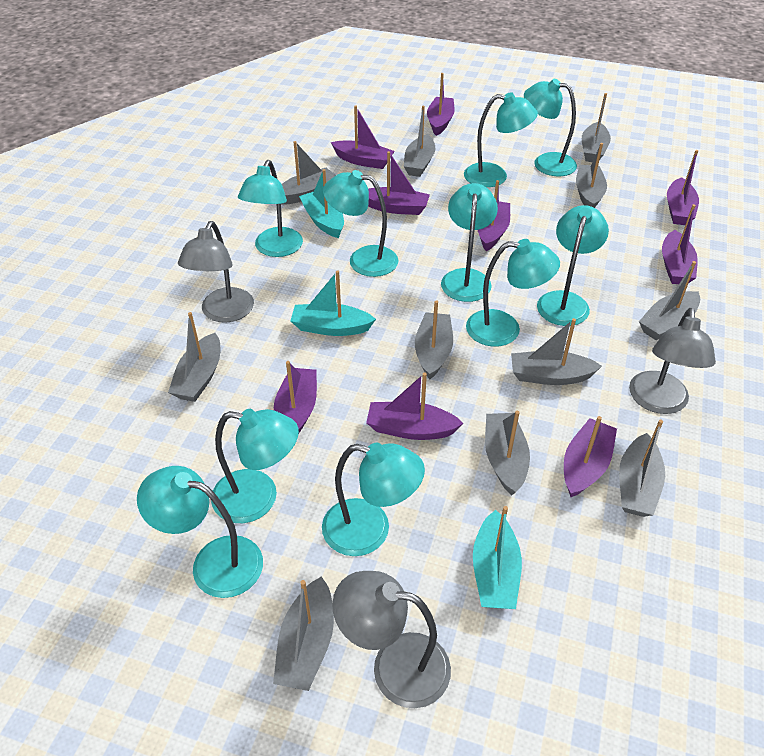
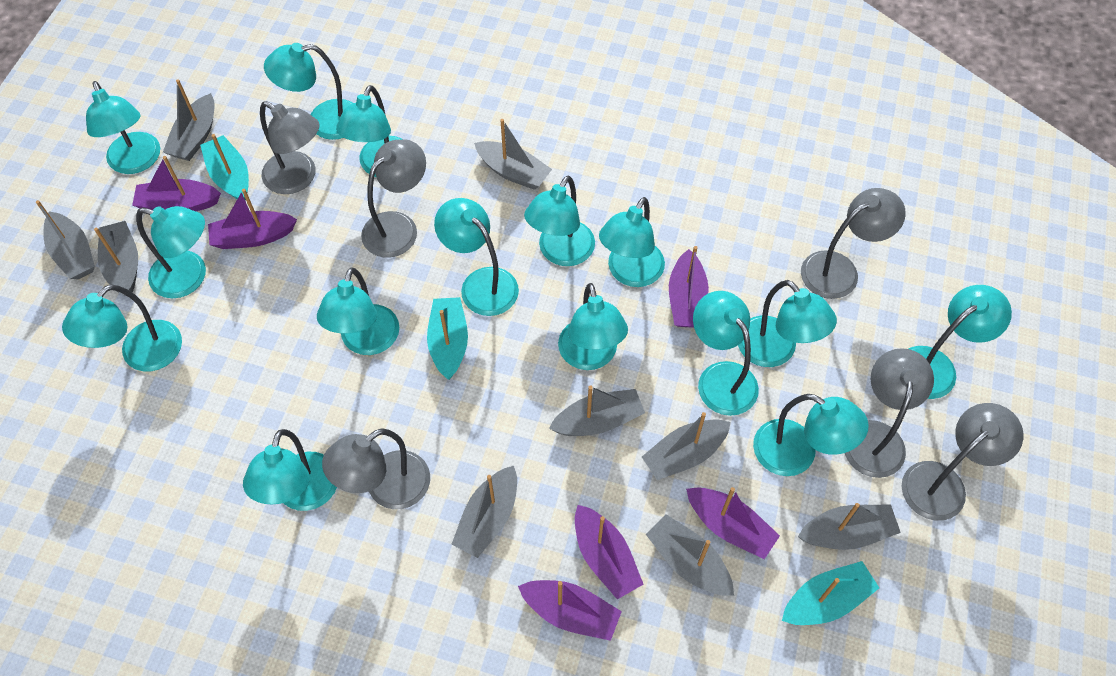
grey boat: [168,312,220,402] [273,576,334,691] [281,141,336,205] [404,106,435,177] [415,300,453,380] [485,411,530,495] [511,318,602,385] [576,143,607,208] [582,93,611,162] [619,420,665,517] [639,261,700,340] = 11 -> [36,200,95,280] [94,221,138,296] [163,79,215,161] [451,466,517,558] [474,119,552,190] [549,386,645,436] [642,412,731,480] [646,514,734,596] [798,503,901,550] = 9
grey lamp: [178,221,254,323] [332,571,451,708] [629,308,716,414] = 3 -> [260,101,319,194] [322,429,430,509] [361,139,426,258] [801,188,906,299] [845,348,934,478] [902,403,1023,521] = 6
purple boat: [274,361,317,433] [331,106,395,169] [366,373,463,440] [368,151,430,215] [427,73,455,136] [478,180,510,251] [564,416,617,497] [662,204,698,284] [667,150,699,225] = 9 -> [132,156,221,211] [208,189,297,249] [518,580,622,641] [575,505,644,599] [669,246,709,328] [686,487,780,559] = 6
turquoise lamp: [137,466,263,598] [211,409,299,523] [238,160,303,257] [322,443,425,556] [323,170,399,277] [441,183,498,302] [464,92,538,187] [466,239,560,347] [524,79,577,176] [537,205,609,326] = 10 -> [62,284,182,371] [86,81,160,174] [136,206,206,298] [243,429,337,511] [264,43,353,140] [317,267,399,355] [336,85,402,177] [434,198,519,316] [524,175,595,266] [558,283,628,370] [599,197,665,287] [693,291,759,416] [738,280,837,367] [753,394,869,476] [908,285,1012,399] = 15

